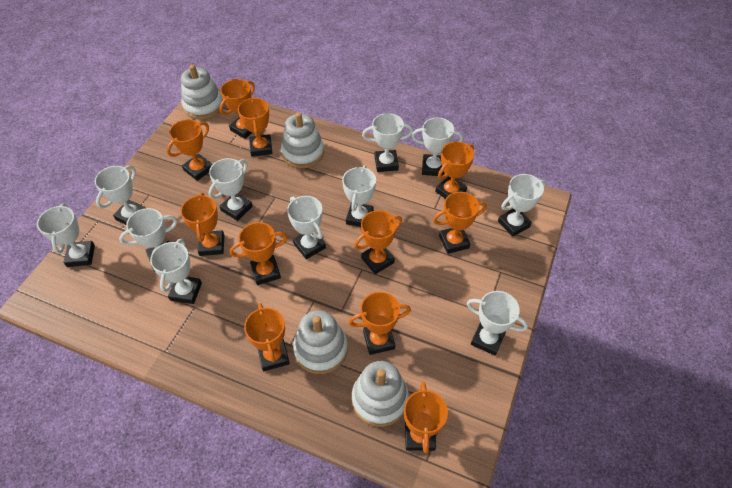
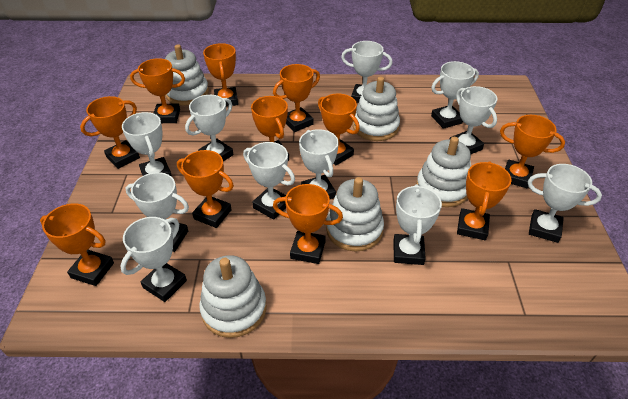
white stacking toy: [181,65,223,119] [281,112,324,168] [293,310,348,374] [352,361,409,427] = 4 -> [165,44,209,106] [199,255,267,338] [326,177,384,251] [353,76,400,141] [416,137,471,207] = 5

